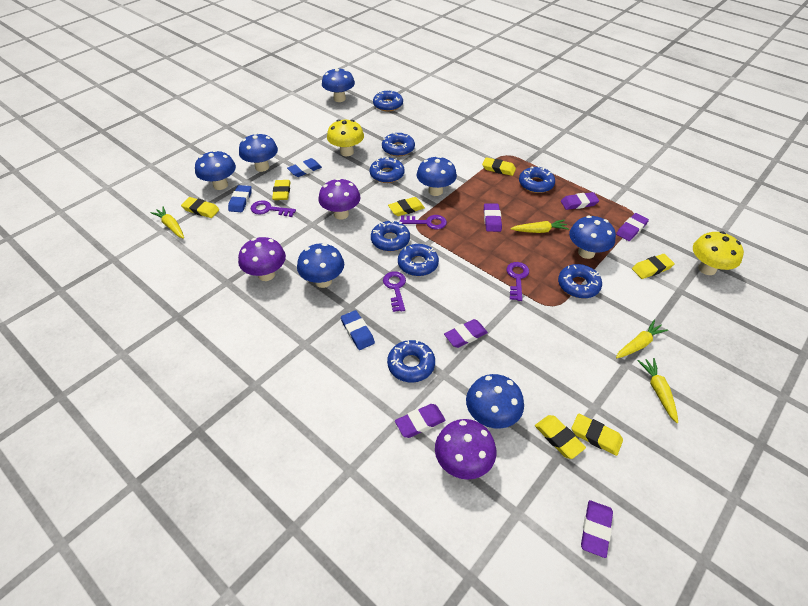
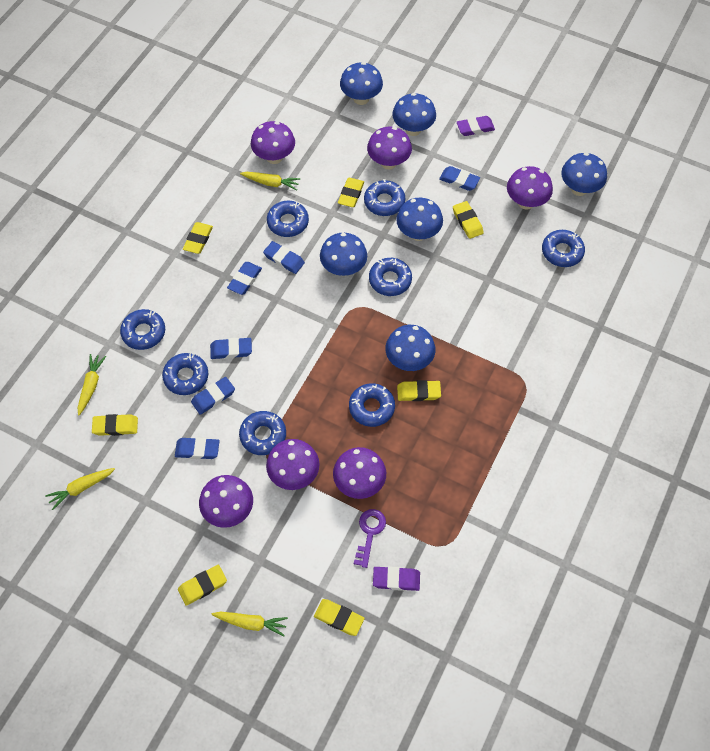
blue eraser: [228,185,251,212] [287,158,322,177] [341,310,375,350] = 3 -> [175,437,219,459] [191,377,235,415] [210,338,252,359] [227,262,262,295] [263,241,305,274] [439,166,480,191] = 6
blue mushroom: [195,150,236,190] [239,133,278,172] [297,243,344,288] [322,68,355,102] [417,156,457,196] [466,374,524,429] [569,216,616,259] = 7 -> [320,233,367,276] [340,62,383,105] [385,325,436,371] [392,93,436,136] [396,198,443,241] [561,153,607,196] = 6
purple eraser: [395,404,446,438] [444,319,488,348] [484,203,502,232] [561,192,599,210] [581,500,613,558] [616,213,649,241] = 6 -> [373,566,420,591] [457,116,495,136] = 2
purple key: [251,200,296,217] [383,272,406,312] [400,215,447,229] [507,262,529,301] = 4 -> [354,509,386,568] = 1
purple mushroom: [238,237,286,281] [318,178,361,220] [435,419,496,480] = 3 -> [199,475,253,528] [251,121,295,164] [266,439,320,490] [333,447,386,499] [367,127,412,170] [507,166,553,210] = 6
yellow mushroom: [327,119,364,156] [693,231,744,275] = 2 -> none = 0

